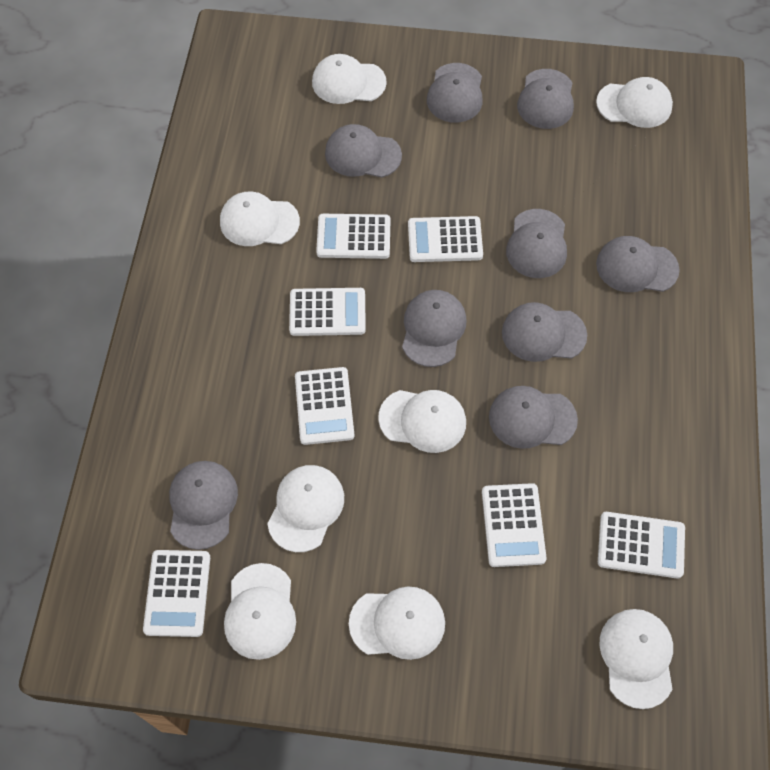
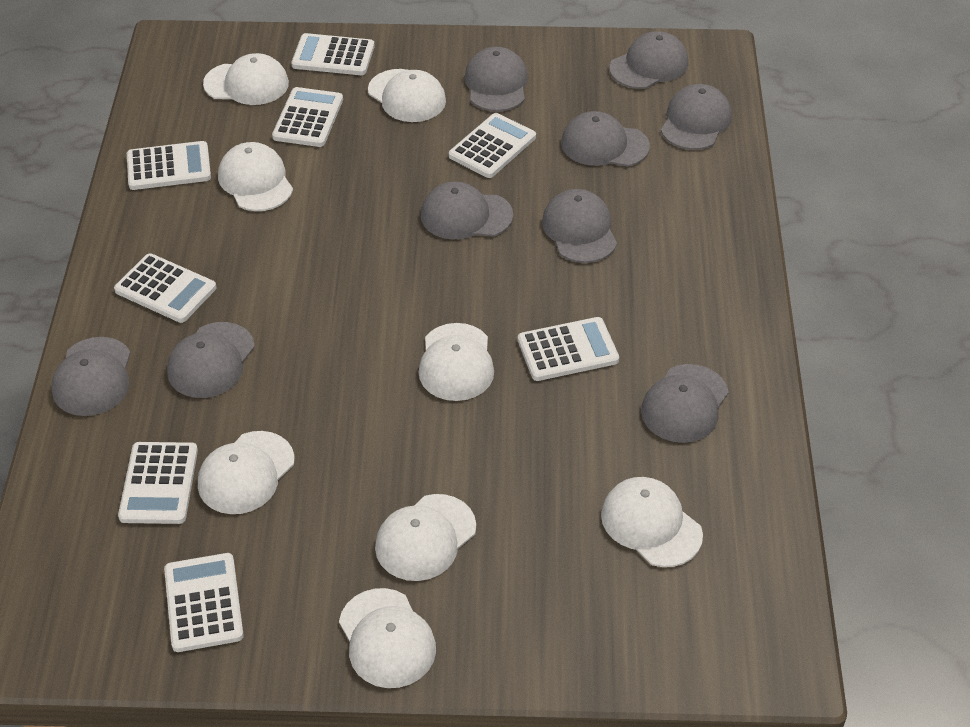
white calculator: [143,550,210,637] [289,288,366,336] [295,367,354,445] [316,214,390,259] [408,216,483,262] [482,483,547,567] [598,512,685,579] = 7 -> [114,253,216,323] [118,442,198,524] [127,141,211,190] [164,553,244,652] [272,87,343,147] [291,33,375,75] [449,113,536,178] [518,317,619,381] = 8

